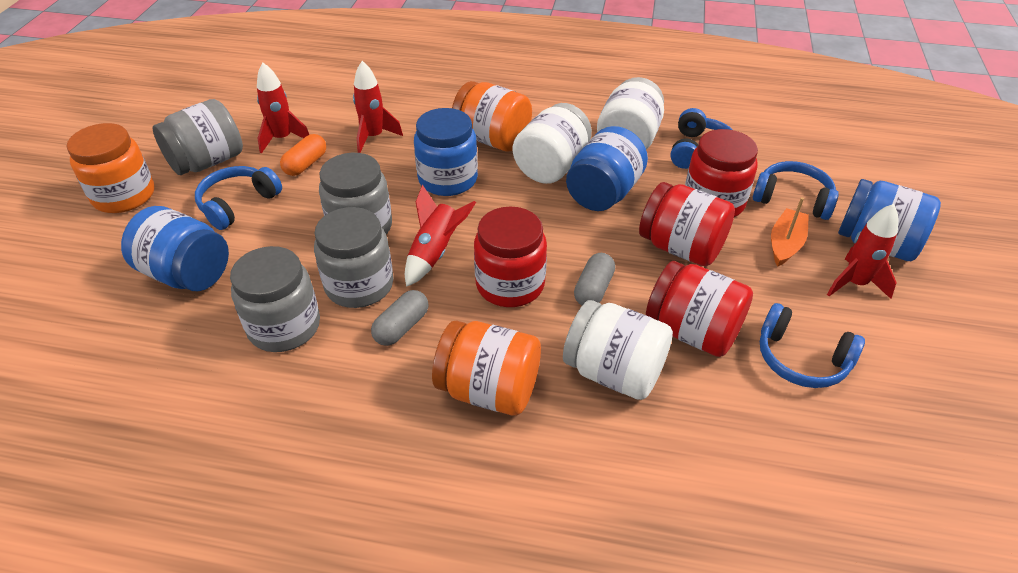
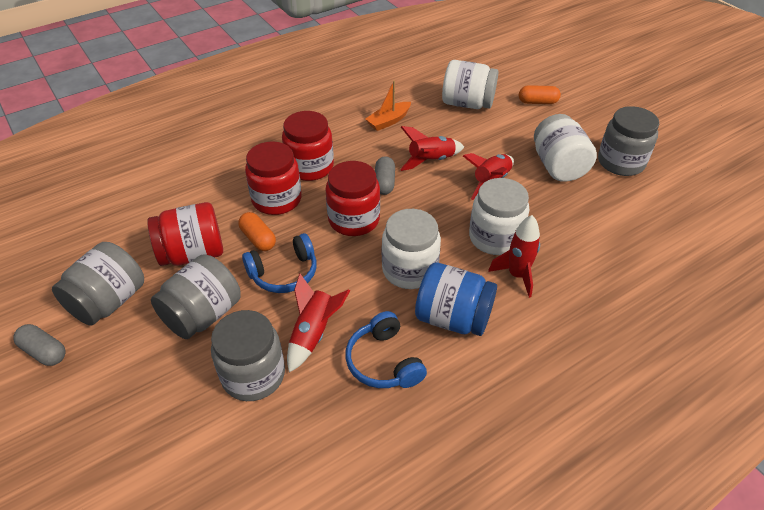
blue headphones: [195,166,282,230] [670,108,733,169] [753,161,839,220] [760,303,865,388] = 4 -> [242,233,317,293] [345,311,427,388] = 2
blue jar: [121,206,229,291] [414,108,478,196] [566,126,648,211] [838,179,941,261] = 4 -> [415,262,497,336] = 1
orange capsule: [280,134,326,176] = 1 -> [238,212,276,251] [519,85,561,104] = 2
orange jar: [67,123,154,213] [432,320,541,416] [452,81,532,152] = 3 -> none = 0
white jar: [513,103,592,184] [563,300,673,400] [597,77,664,150] = 3 -> [382,209,441,289] [442,60,498,109] [469,178,530,255] [534,114,597,182] = 4

